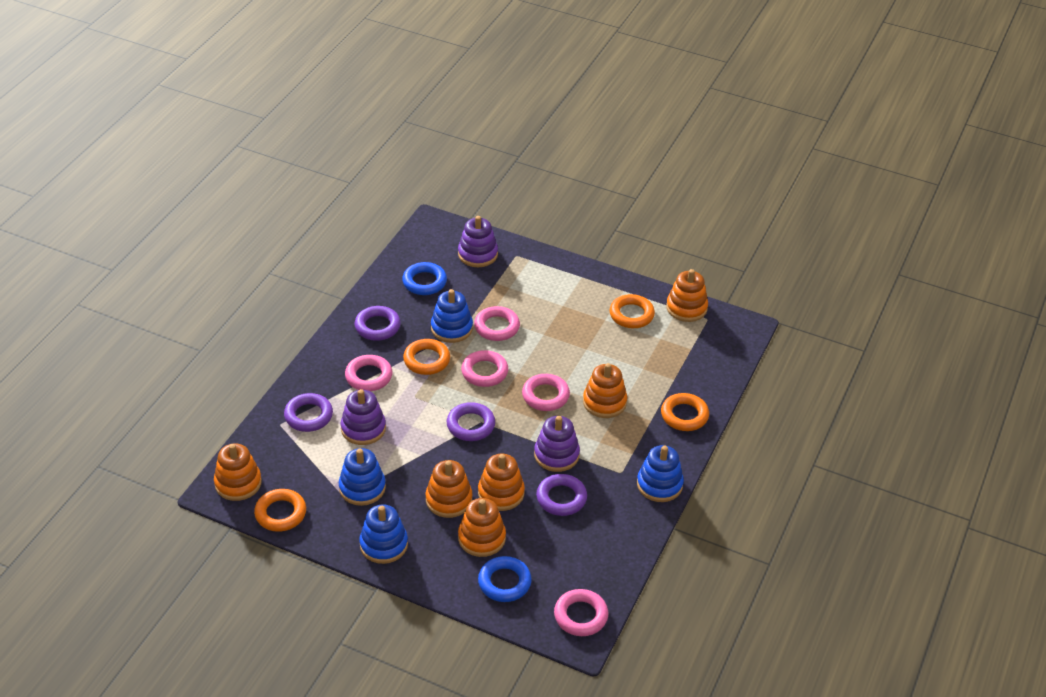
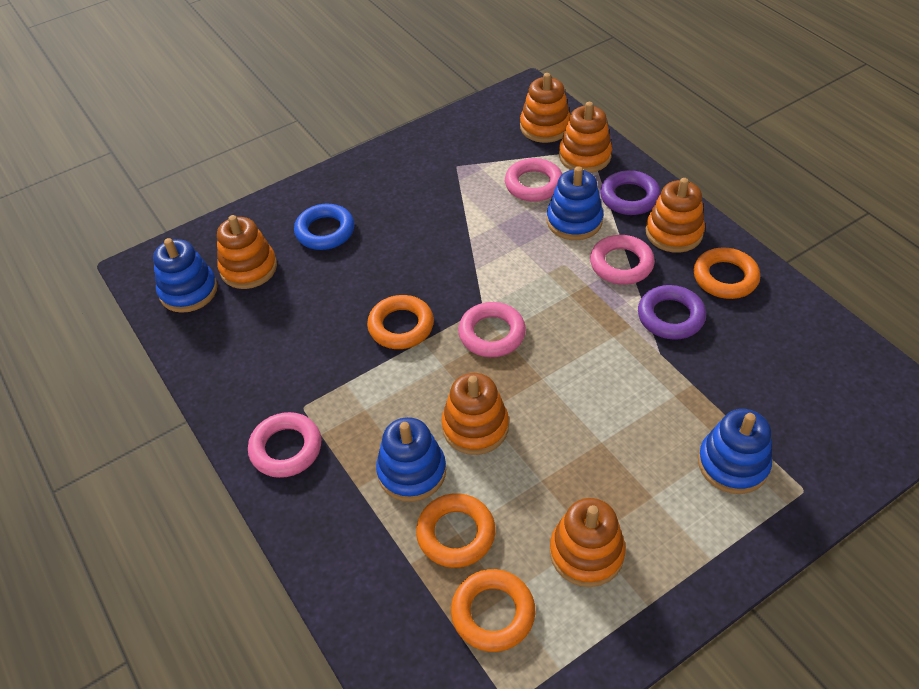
blue ring: [402,262,447,295] [478,556,532,602] = 2 -> [294,204,354,250] = 1
pink ring: [345,355,392,391] [461,350,508,387] [474,306,520,341] [522,374,570,411] [554,589,608,636] = 5 -> [248,412,321,478] [458,302,526,357] [505,158,562,202] [590,235,655,285] = 4
purple ring: [284,393,333,432] [355,306,401,341] [447,402,495,441] [536,474,587,516] = 4 -> [600,170,661,215] [638,285,706,340] = 2
purple stacking toy: [340,389,386,445] [458,216,498,267] [534,416,580,472] = 3 -> none = 0

